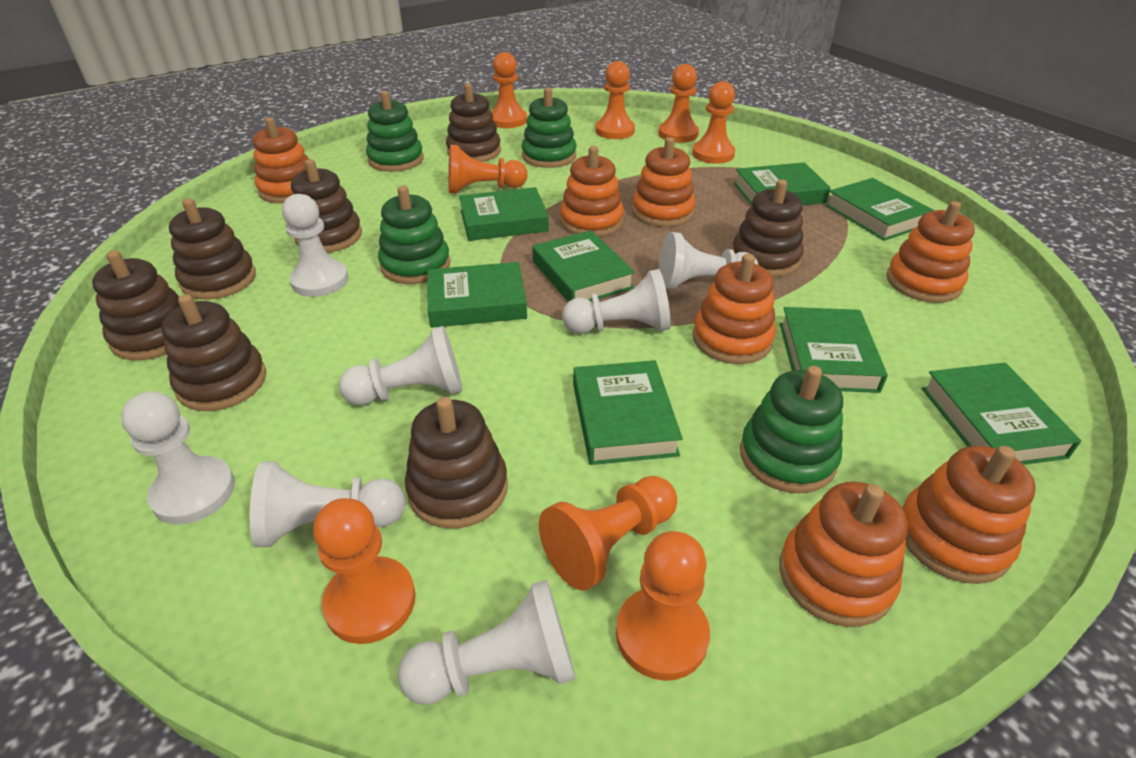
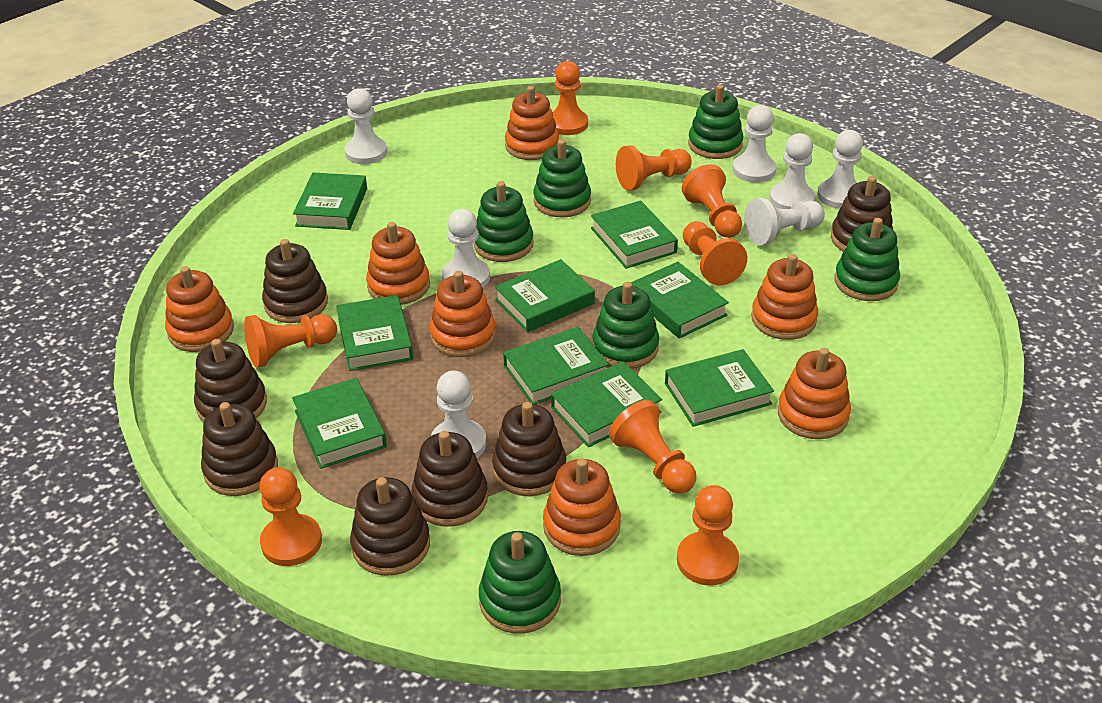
green book: [427,262,527,328] [459,187,549,241] [532,230,635,302] [573,360,683,465] [734,162,831,206] [780,307,888,393] [826,178,934,241] [922,363,1081,465] = 8 -> [292,378,387,469] [293,172,367,230] [336,295,413,371] [495,259,595,332] [503,327,609,404] [551,361,662,447] [591,201,678,269] [631,262,729,339] [665,349,774,427] = 9
green stacking toy: [366,91,424,172] [378,185,451,284] [522,87,576,168] [740,366,843,493] = 4 -> [473,181,534,262] [479,531,561,634] [533,139,591,218] [593,282,659,369] [688,84,743,159] [835,218,900,301] = 6

